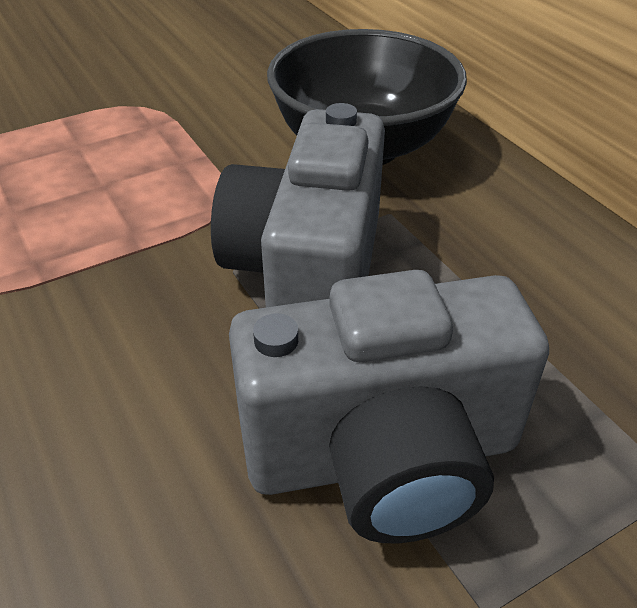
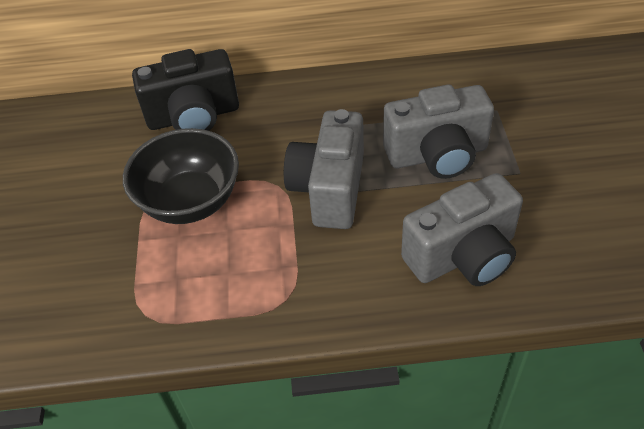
black camera: none = 0 -> [132,49,239,131] = 1
grey camera: [211,103,385,307] [229,270,549,543] = 2 -> [284,109,364,229] [383,85,494,179] [401,173,523,286] = 3

